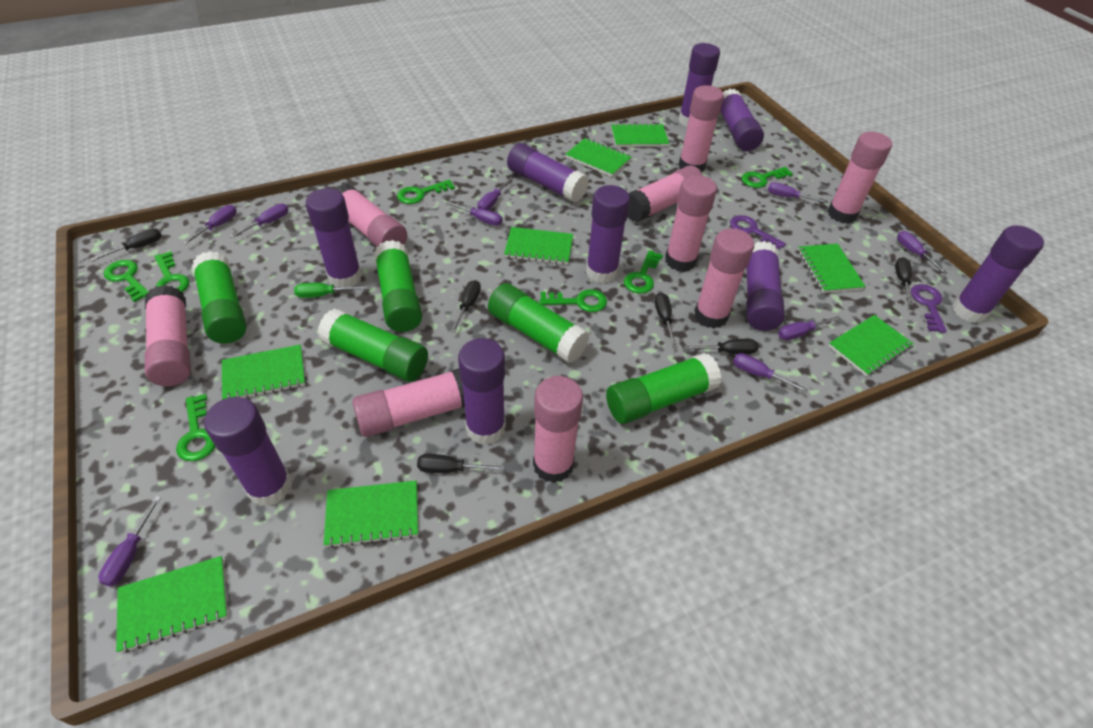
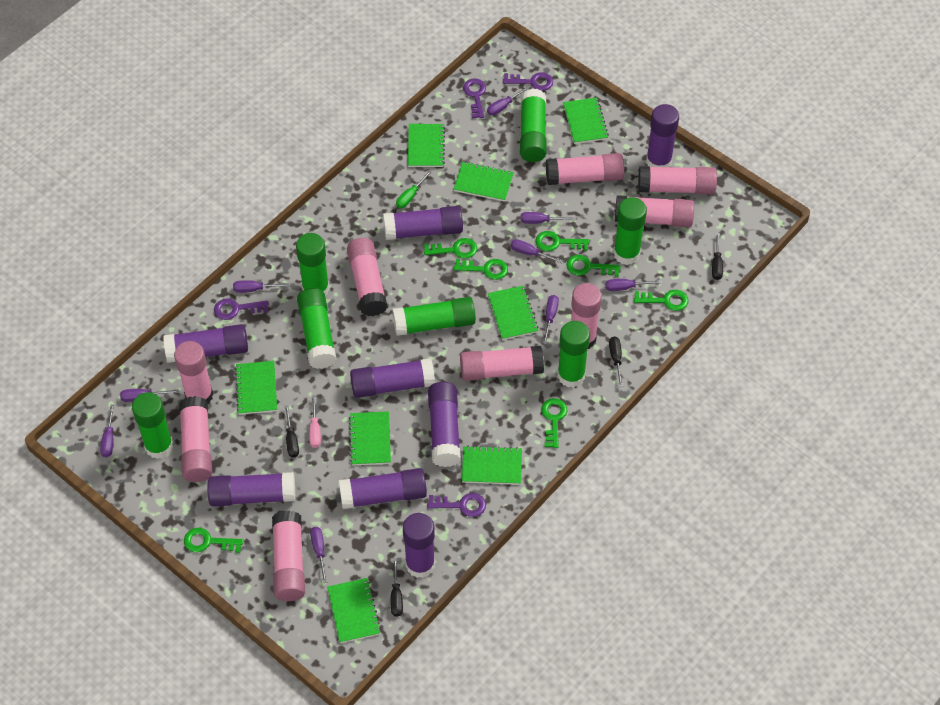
black screwdriver: [90,228,162,262] [417,454,504,473] [450,280,481,333] [655,293,677,348] [684,339,759,354] [895,257,913,305] = 6 -> [285,405,299,458] [391,558,403,617] [609,336,623,387] [712,233,723,280] = 4
green glue stick: [192,251,246,344] [317,309,428,382] [374,240,422,332] [488,283,590,363] [606,353,722,424] = 5 -> [132,392,173,459] [296,233,329,295] [297,288,337,369] [392,297,476,336] [520,88,547,162] [557,321,590,388] [613,197,647,265] = 7
pink screwdriver: none = 0 -> [309,395,321,448] = 1
purple glue stick: [204,397,292,506] [306,188,362,287] [458,338,506,445] [507,143,589,203] [586,185,630,283] [678,43,720,127] [720,89,764,151] [747,241,785,331] [952,225,1044,323] = 9 -> [163,324,248,363] [208,472,295,507] [339,468,427,509] [350,358,435,398] [383,206,463,240] [403,513,435,578] [428,382,461,467] [646,104,679,167] = 8
purple key: [730,215,786,250] [911,284,947,333] = 2 -> [214,298,269,320] [427,493,486,517] [463,79,486,118] [503,72,553,91] = 4

